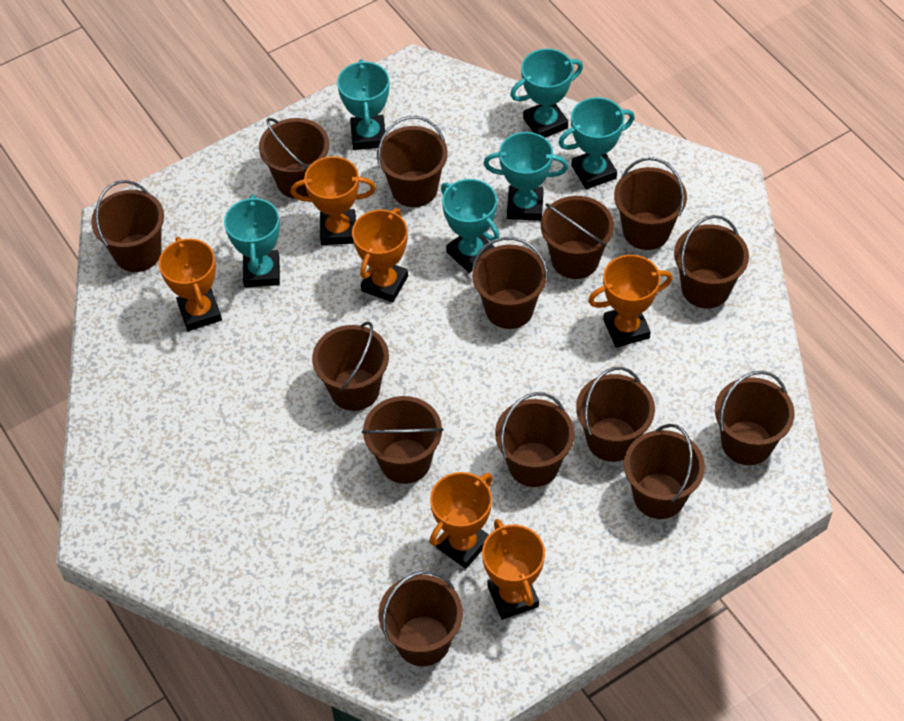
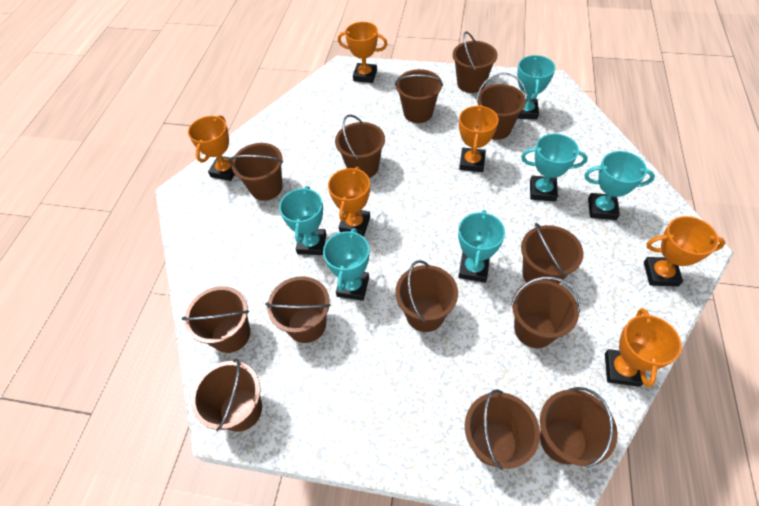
brown bucket: [91,180,164,272] [259,118,329,199] [312,321,389,411] [362,396,444,484] [377,116,448,207] [379,571,463,666] [472,237,548,329] [495,392,575,487] [541,196,614,279] [576,367,655,462] [614,157,687,250] [624,424,705,519] [674,215,749,309] [715,371,795,465] = 14 -> [182,286,250,353] [191,359,262,432] [230,143,283,201] [265,276,331,343] [335,114,385,178] [395,69,443,123] [395,260,458,332] [453,31,498,93] [465,389,540,470] [476,72,527,140] [511,276,581,348] [521,223,583,284] [540,387,618,468] = 13

